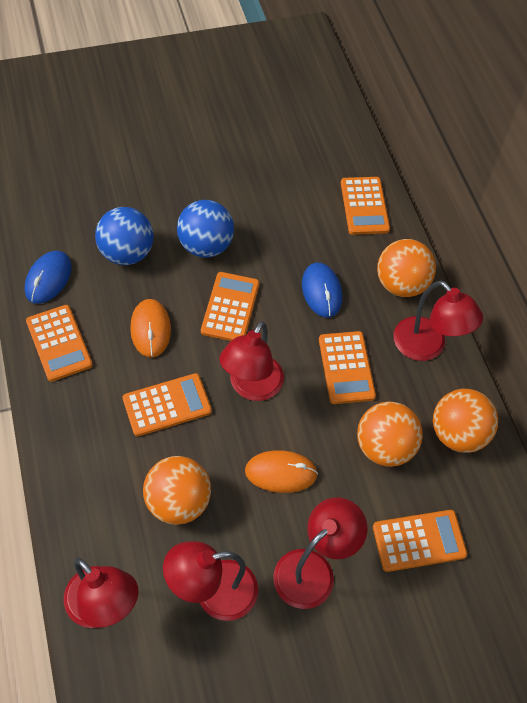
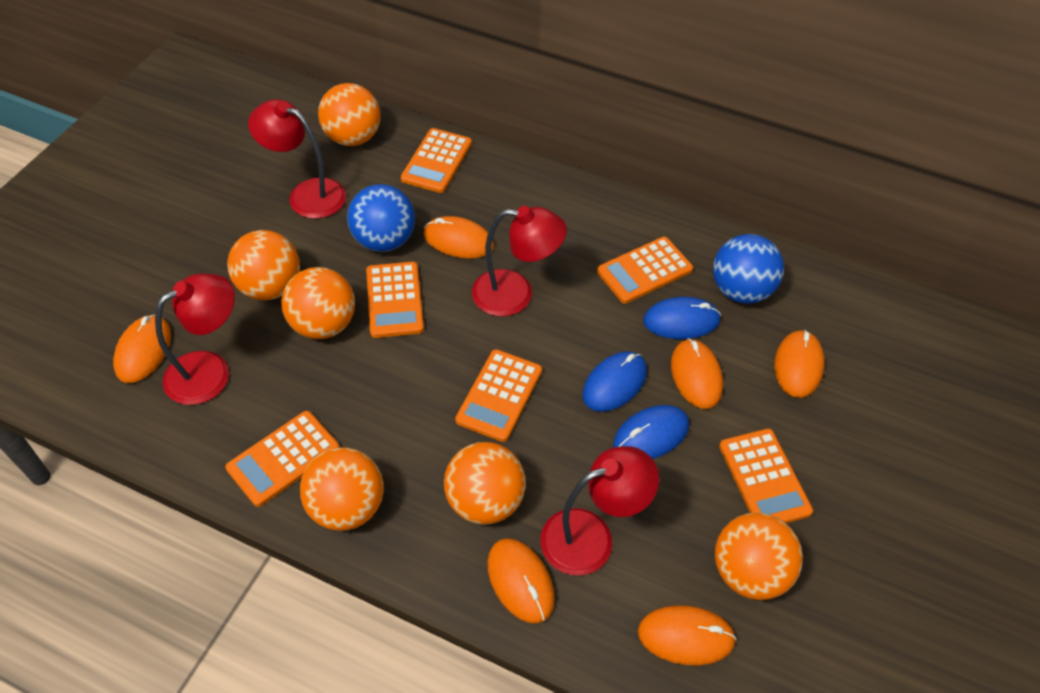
blue mouse: [25,251,72,304] [302,263,342,318] = 2 -> [582,351,647,412] [613,405,689,459] [643,297,721,339] = 3
orange ball: [143,456,211,525] [357,401,423,467] [377,239,436,297] [433,389,498,453] = 4 -> [227,230,300,300] [281,267,355,339] [300,447,384,531] [318,83,381,146] [444,442,526,525] [715,513,803,600] = 6
orange mouse: [130,299,171,357] [245,450,318,493] = 2 -> [113,314,171,383] [424,216,494,258] [487,538,555,624] [638,605,737,665] [671,338,723,409] [774,330,824,398] = 6
red lamp: [64,558,139,628] [163,541,258,621] [219,321,284,401] [273,498,367,609] [393,280,483,361] = 5 -> [155,274,235,405] [248,99,346,219] [472,206,567,316] [540,446,659,575] = 4

